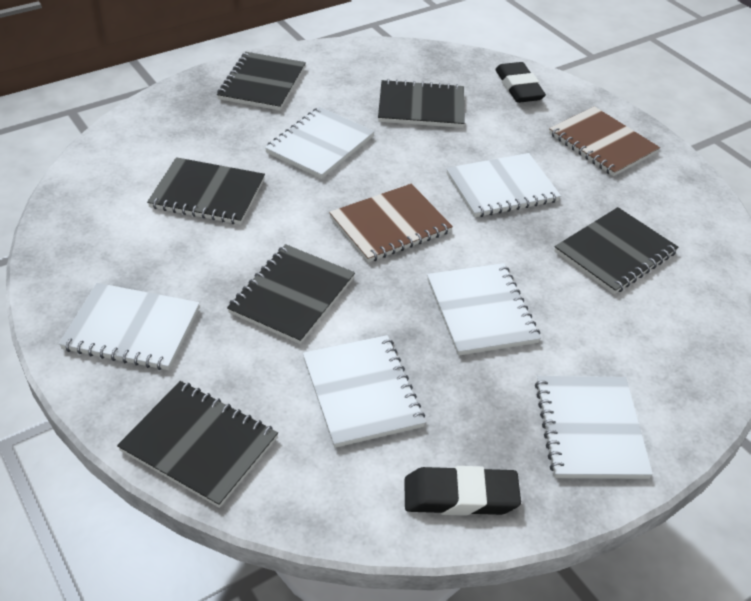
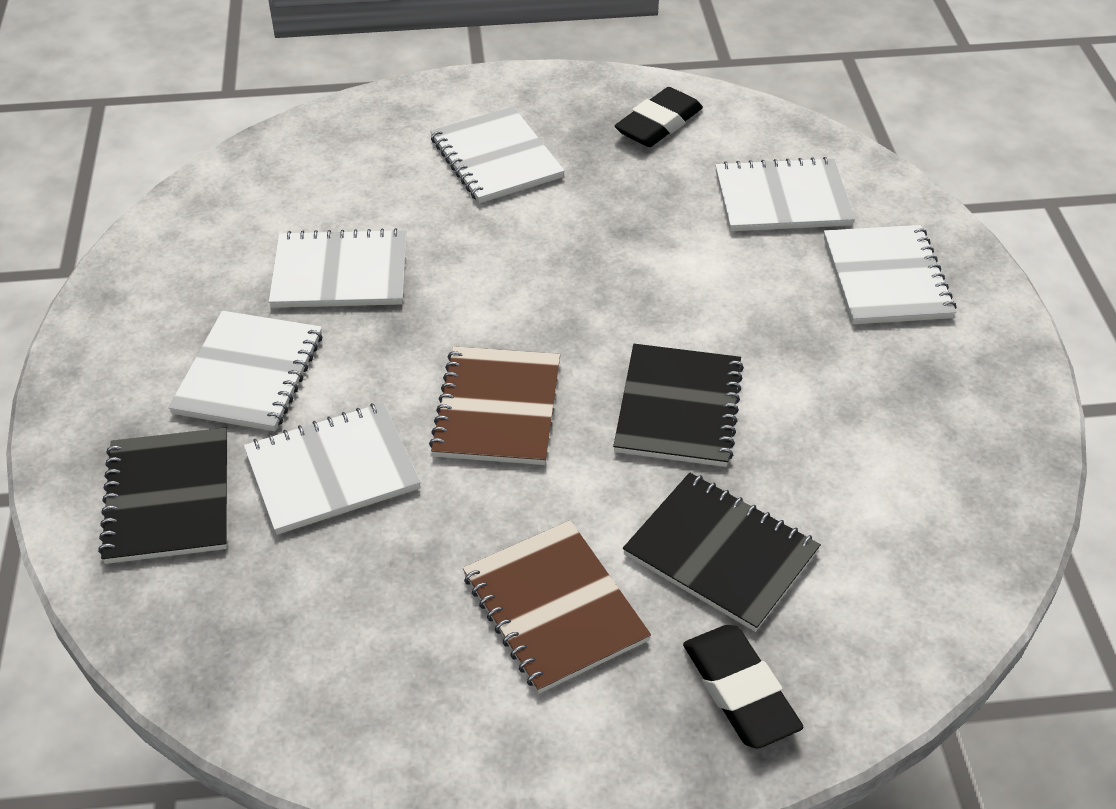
black notebook: [117,381,278,508] [147,157,265,225] [217,52,306,111] [227,244,355,344] [378,79,465,128] [554,207,679,294] = 6 -> [98,428,228,564] [613,344,744,467] [623,472,821,632] = 3

